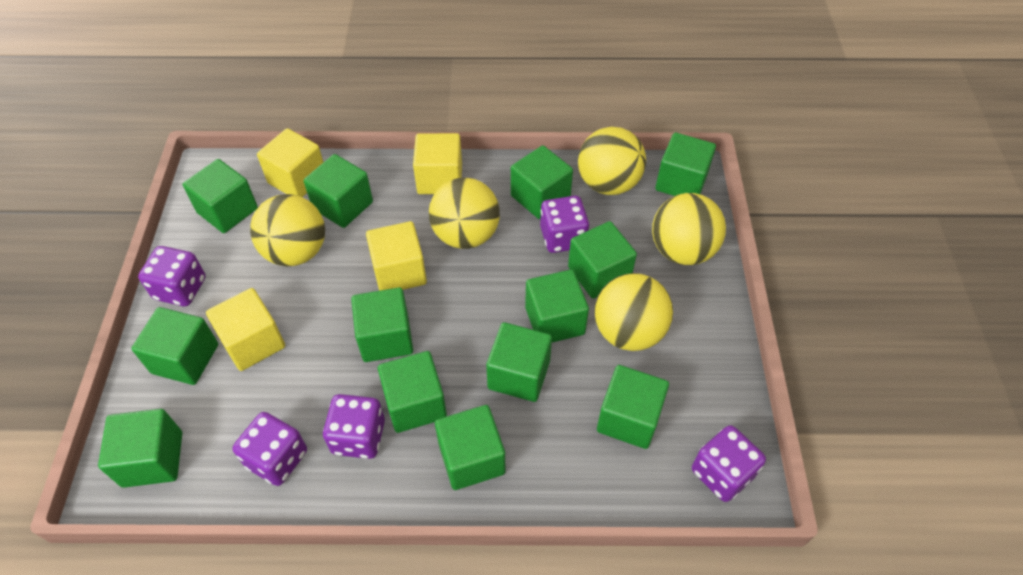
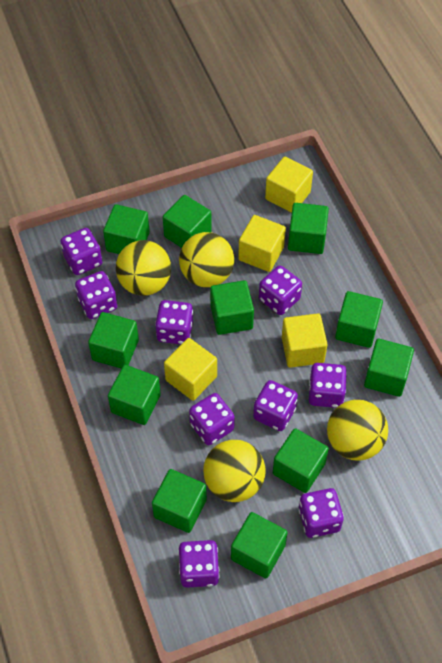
green cube: [98,409,182,488] [131,307,218,385] [182,159,258,233] [304,154,373,228] [351,288,413,362] [378,351,447,433] [435,405,506,490] [486,322,552,402] [511,146,573,219] [525,270,589,343] [568,221,637,299] [597,365,669,449] [655,132,716,196] = 13 -> [88,312,139,369] [103,204,150,254] [108,365,161,425] [152,469,207,533] [163,195,212,248] [210,280,254,335] [231,512,288,578] [273,428,329,493] [288,203,329,254] [335,291,383,348] [364,339,414,397] = 11
purple dice: [138,246,206,306] [232,412,307,486] [323,394,385,459] [540,196,589,253] [692,425,766,502] = 5 -> [61,228,102,275] [75,271,117,319] [155,300,193,344] [179,540,219,588] [189,393,235,445] [253,380,298,431] [259,266,302,315] [299,488,344,538] [309,363,347,408] = 9
yellow ball: [250,194,325,267] [429,178,500,249] [578,127,646,195] [594,273,673,351] [652,193,726,265] = 5 -> [116,240,171,296] [179,232,234,287] [203,440,266,502] [327,400,388,460] = 4

